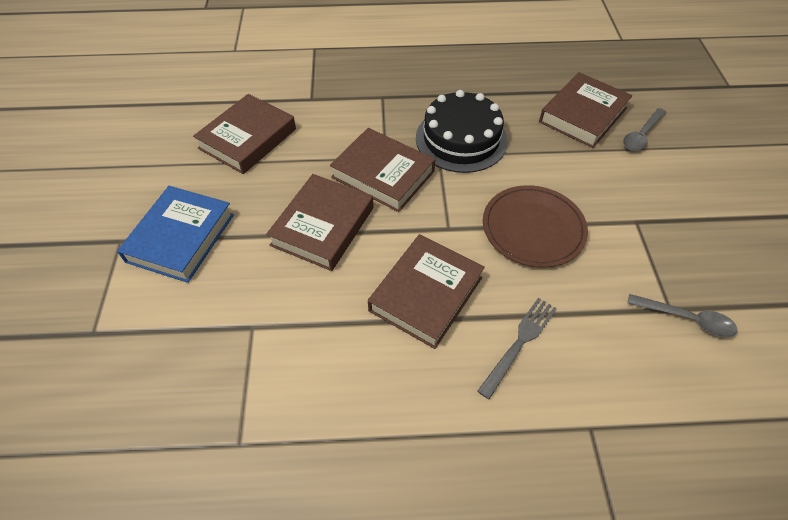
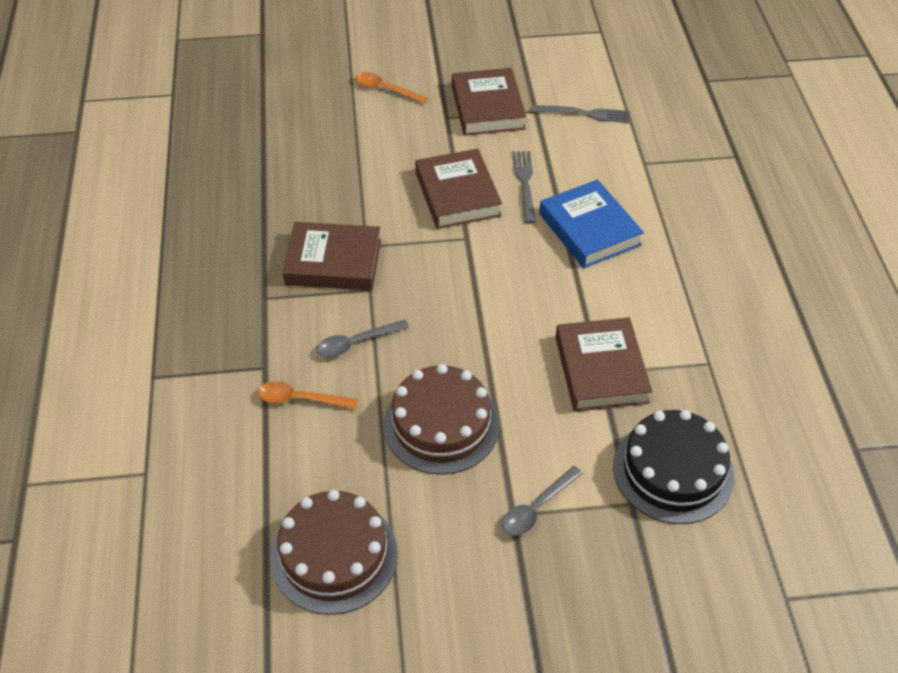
brown book: [193,94,296,174] [266,174,373,271] [330,128,435,212] [368,234,485,349] [539,72,633,148] = 5 -> [282,222,381,291] [415,149,502,229] [452,68,526,136] [555,317,652,412] = 4
brown cake: none = 0 -> [271,489,398,615] [383,364,500,475] = 2
brown plate: [483,185,588,268] = 1 -> none = 0
grey fork: [477,298,557,400] = 1 -> [513,151,536,223] [532,105,630,123] = 2
orange spoon: none = 0 -> [258,381,358,409] [355,72,428,104] = 2

